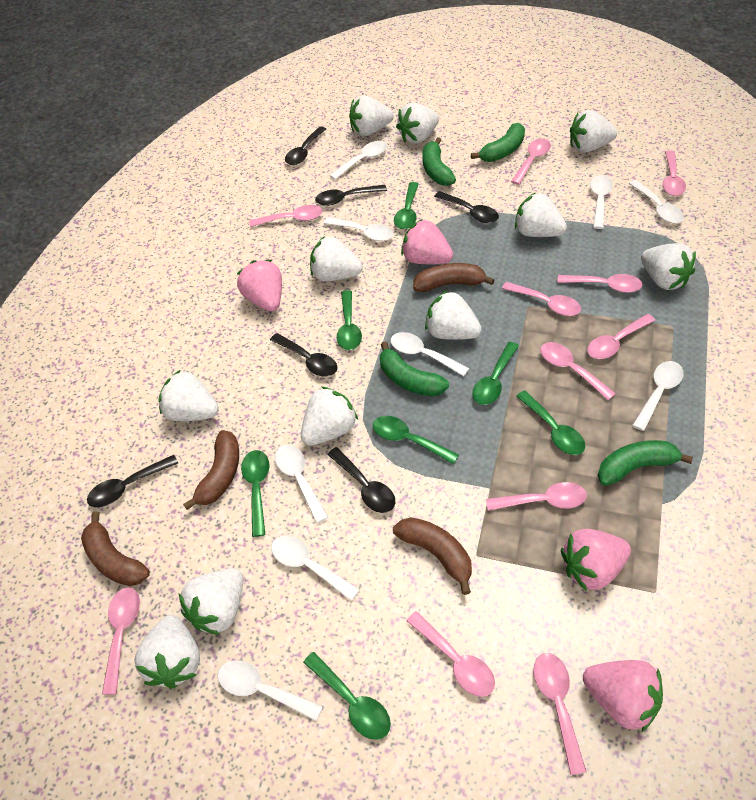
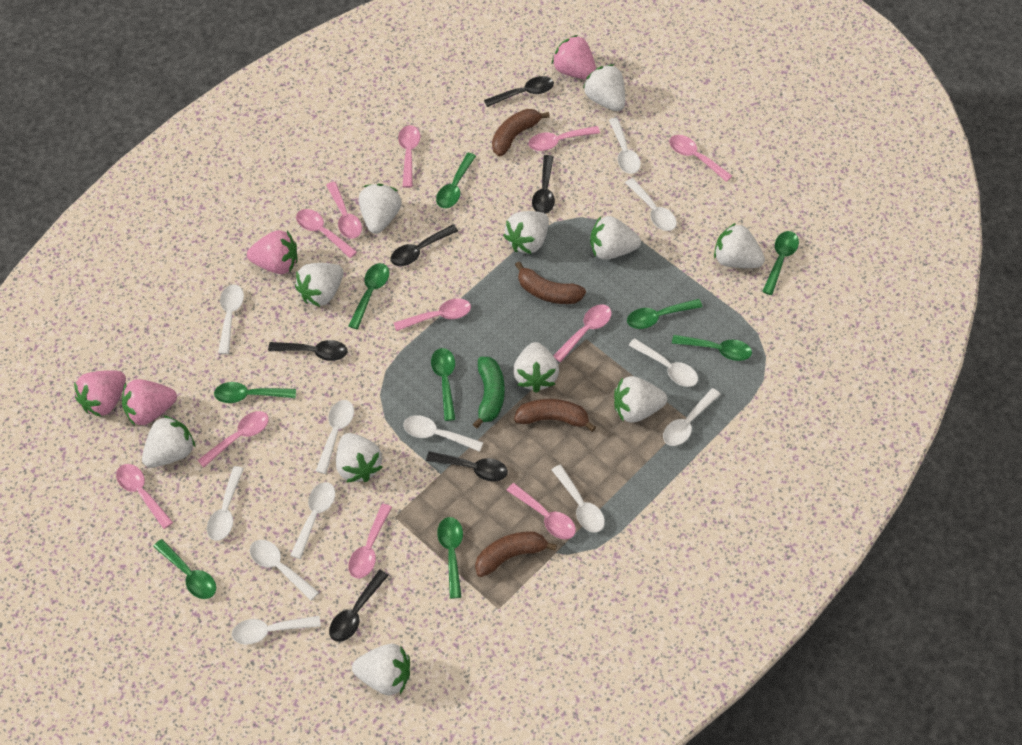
green banana: [380,341,449,396] [422,137,456,186] [471,123,525,162] [598,440,693,486] = 4 -> [473,357,505,428] = 1
green spoon: [241,450,269,537] [303,652,391,740] [337,290,362,350] [373,416,459,464] [394,182,419,229] [473,342,519,405] [516,391,585,455] = 7 -> [153,539,216,599] [214,382,296,403] [348,263,389,329] [431,348,455,421] [436,153,476,208] [437,517,463,599] [627,299,702,329] [672,335,752,361] [762,231,799,295] = 9
white spoon: [218,660,323,721] [271,536,359,601] [275,445,328,523] [323,217,393,241] [329,141,387,180] [391,332,469,376] [590,175,613,229] [629,180,684,224] [632,361,683,431] = 9 -> [207,466,244,541] [218,284,244,354] [232,616,321,645] [250,540,319,600] [290,482,335,559] [316,400,354,474] [403,415,483,452] [551,465,605,533] [609,118,641,174] [625,178,677,231] [628,338,698,387] [663,388,721,446] = 12

